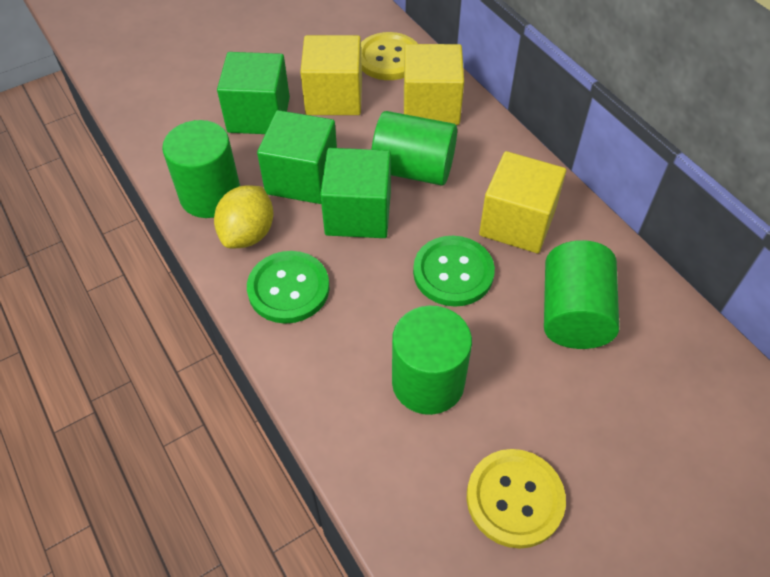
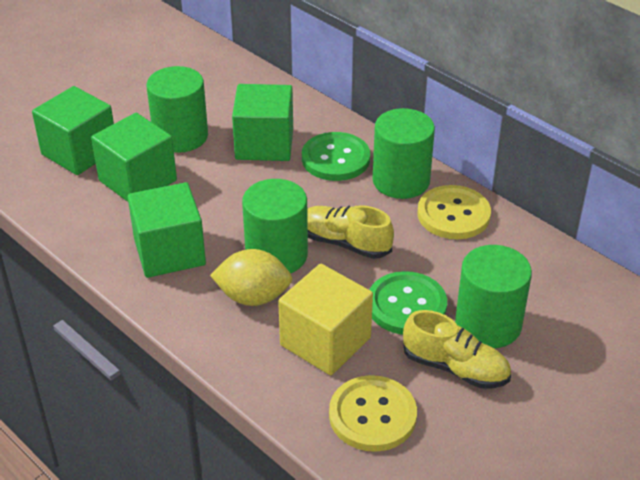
green cube: [217,52,290,134] [257,110,337,204] [320,148,391,238] = 3 -> [32,86,114,175] [91,113,177,202] [128,182,206,278] [232,84,293,161] = 4
yellow cube: [300,35,362,115] [404,44,464,125] [479,151,566,253] = 3 -> [278,264,373,375] = 1
yellow shoe: none = 0 -> [307,205,394,259] [403,310,511,388] = 2

